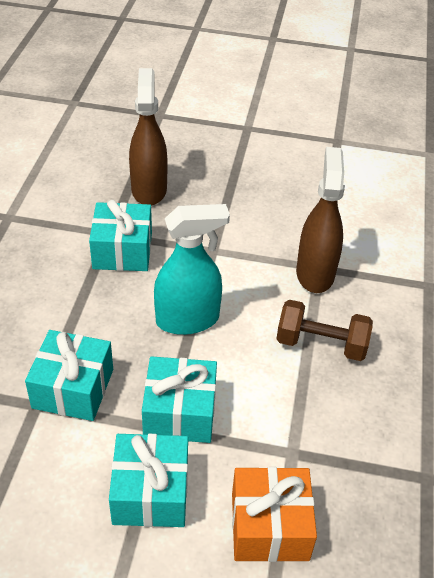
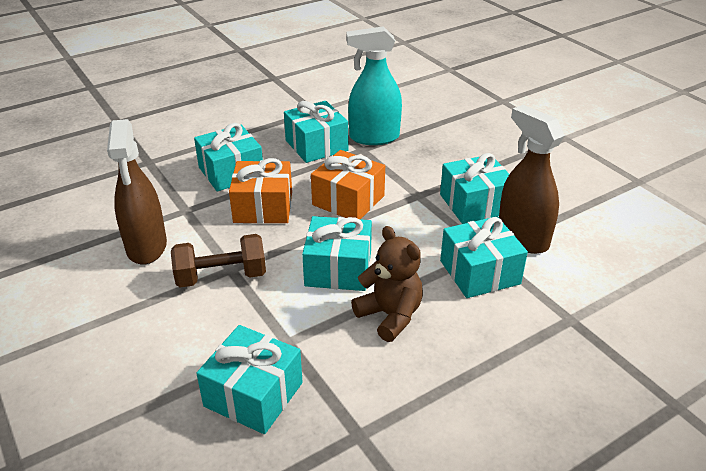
brown teddy bear: none = 0 -> [351,226,423,342] = 1
orange gift: [232,467,317,562] = 1 -> [229,158,292,224] [311,150,385,219] = 2
turquoise gift: [25,330,113,421] [89,200,152,271] [109,434,188,527] [142,356,217,443] = 4 -> [194,123,263,192] [196,325,303,434] [284,101,348,163] [302,216,372,291] [440,153,509,224] [440,216,528,298] = 6

